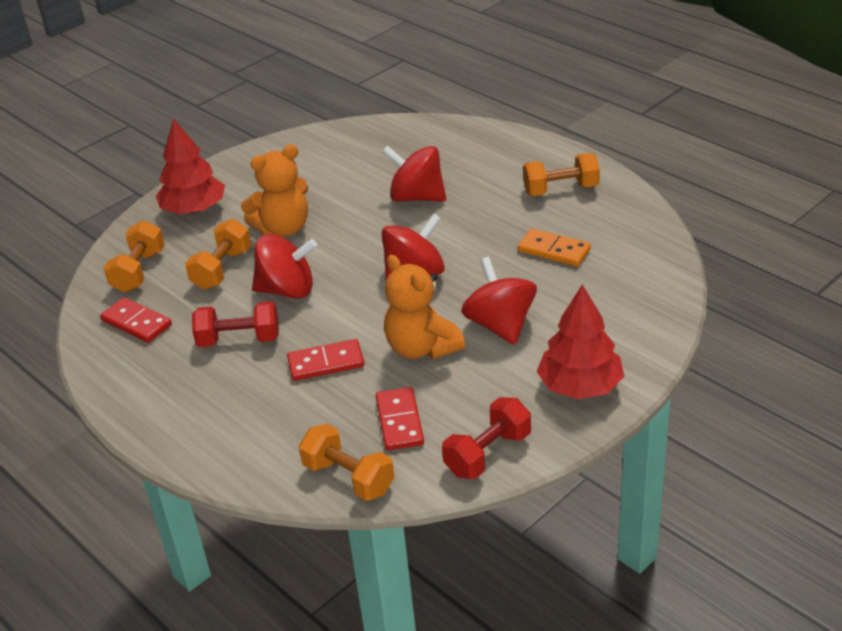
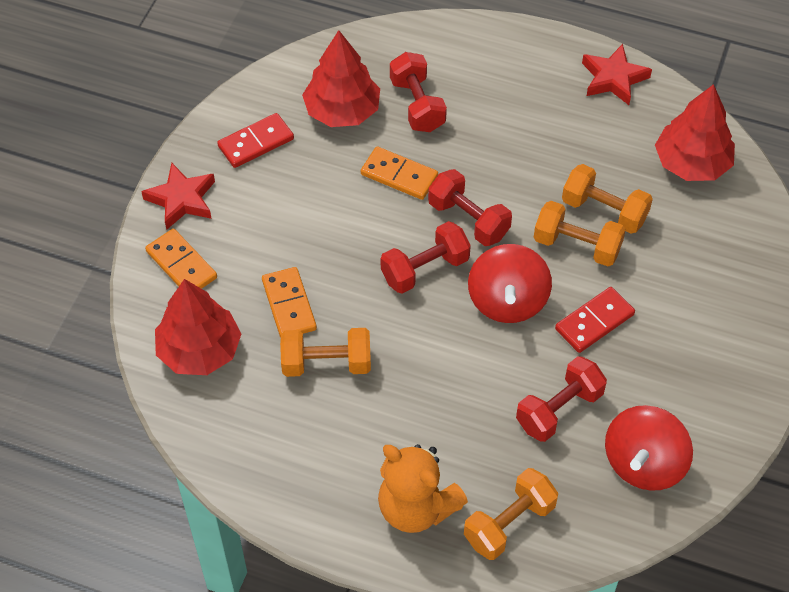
orange domino: [518,229,591,266] = 1 -> [145,229,217,289] [262,267,317,338] [361,147,438,200] = 3
orange teddy bear: [241,144,308,237] [384,255,465,359] = 2 -> [378,444,468,533] = 1
red domino: [100,297,172,343] [287,339,364,381] [376,387,424,451] = 3 -> [217,113,294,168] [555,287,635,353] = 2
red dumbbell: [192,301,279,347] [442,397,531,479] = 2 -> [381,221,471,294] [390,52,447,132] [428,169,512,246] [516,356,607,442] = 4
red spinning top: [252,234,317,299] [382,146,446,202] [382,214,445,280] [461,257,537,345] = 4 -> [468,244,552,323] [605,405,693,491] = 2
red star: none = 0 -> [141,163,215,230] [582,44,652,105] = 2
red tree: [156,118,225,214] [537,284,624,399] = 2 -> [155,279,241,375] [302,30,380,127] [655,84,735,181] = 3

